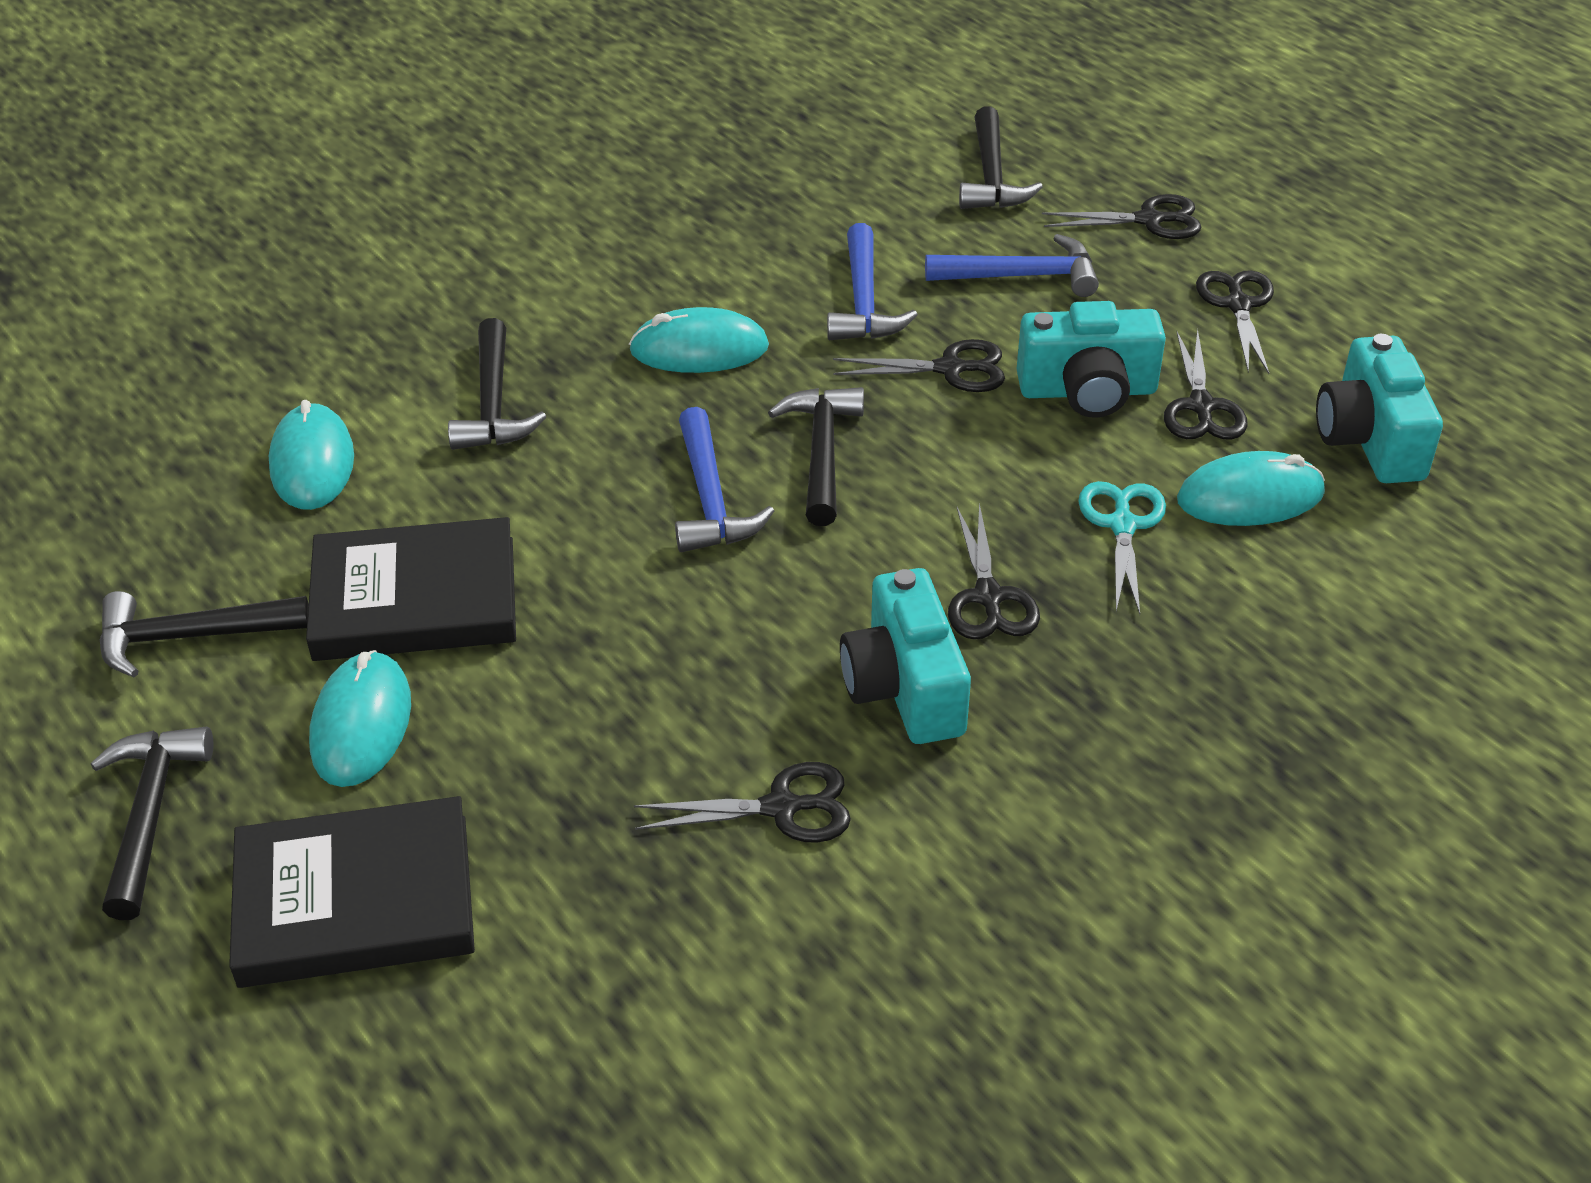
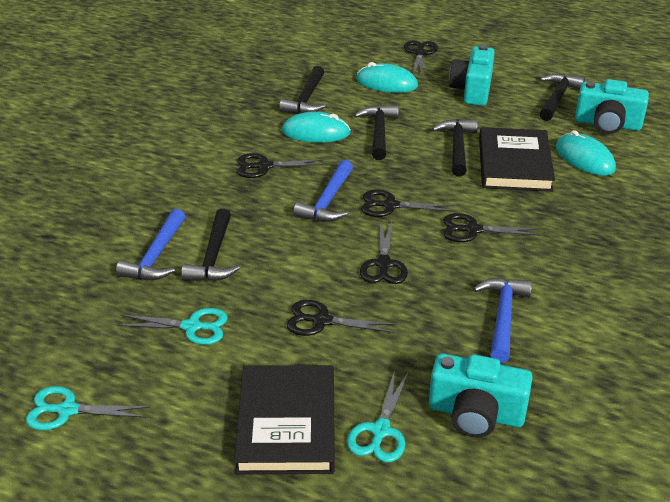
turquoise mouse: [269,400,354,510] [309,650,411,787] [629,307,769,373] [1177,451,1325,526] = 4 -> [282,112,351,143] [356,62,418,93] [556,130,616,176] = 3
turquoise scissors: [1078,481,1166,614] = 1 -> [26,386,150,430] [117,308,228,345] [347,370,409,462] = 3

